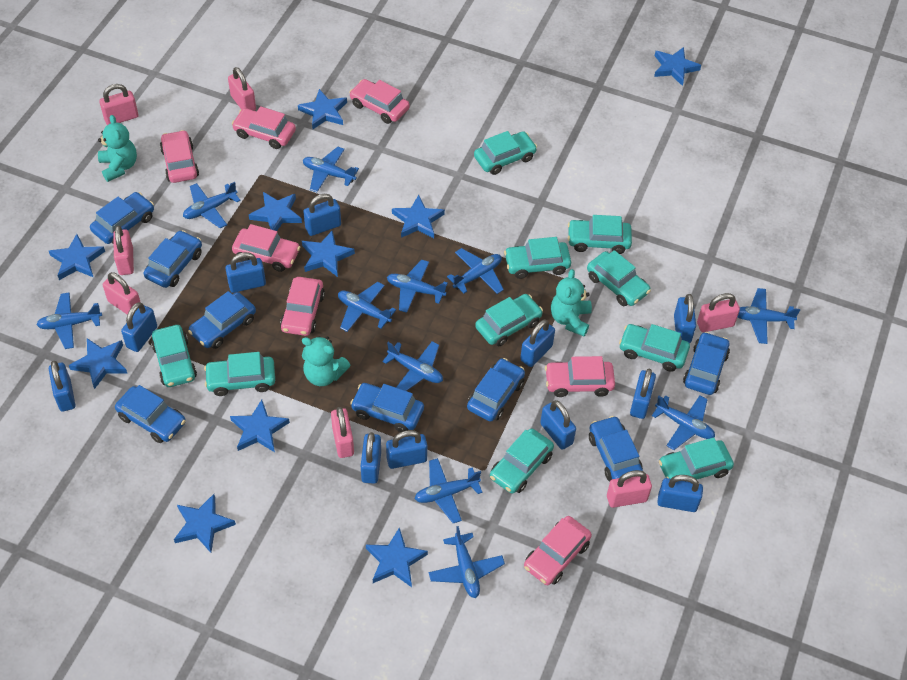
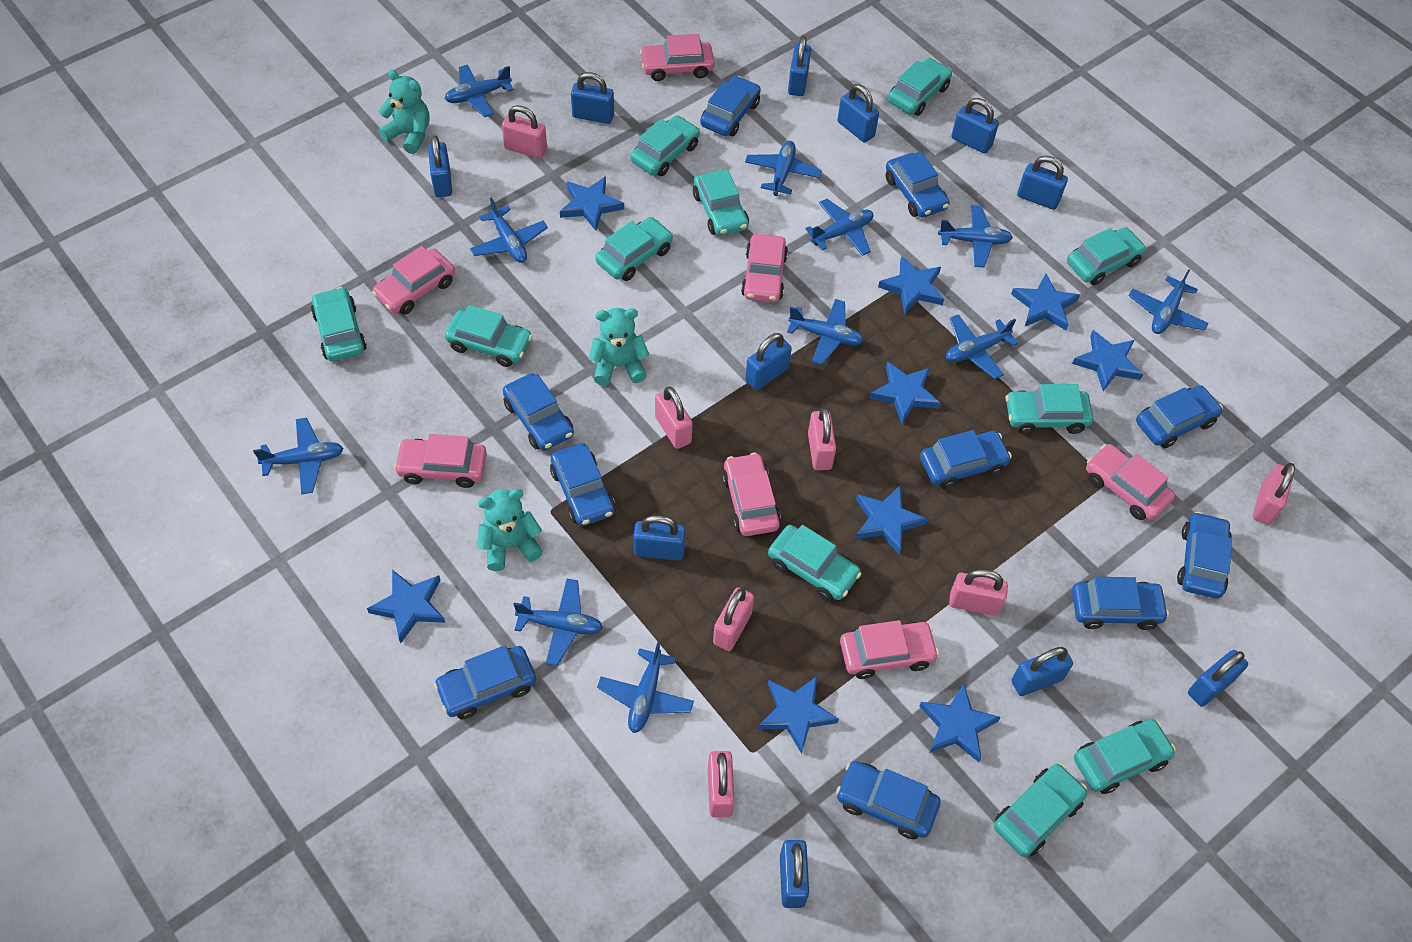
blue car: [90,192,154,244] [115,385,186,443] [143,230,202,288] [188,291,256,349] [350,383,424,432] [467,358,525,422] [589,416,643,481] [683,332,730,395] = 8 -> [434,645,536,719] [503,373,574,451] [550,443,615,526] [700,76,761,136] [836,761,941,839] [886,151,950,218] [920,430,1012,489] [1072,577,1169,630] [1136,385,1223,448] [1177,512,1232,599] = 10
blue star: [49,234,105,280] [69,338,128,389] [174,494,236,553] [230,400,290,452] [249,192,302,231] [298,89,347,129] [302,231,355,277] [366,527,428,587] [392,195,445,238] [654,47,701,86] = 10 -> [367,570,445,644] [560,176,624,231] [758,676,839,754] [856,486,927,554] [869,361,940,424] [878,256,944,314] [919,683,1001,762] [1011,273,1080,330] [1072,330,1143,391] = 9
turquoise car: [151,325,197,387] [204,352,275,396] [474,131,537,175] [475,294,543,347] [490,429,554,494] [504,237,571,279] [568,215,632,254] [587,250,651,306] [619,324,690,372] [659,437,734,480] = 10 -> [311,287,367,362] [445,305,533,367] [595,217,673,281] [630,115,700,176] [693,169,749,236] [768,525,861,601] [888,58,952,116] [994,764,1087,857] [1006,384,1093,434] [1067,227,1146,285] [1074,719,1176,794] = 11

